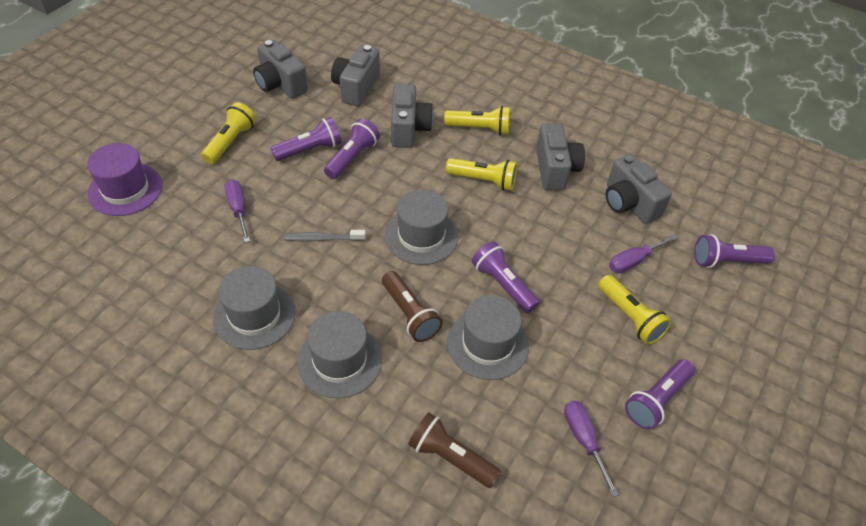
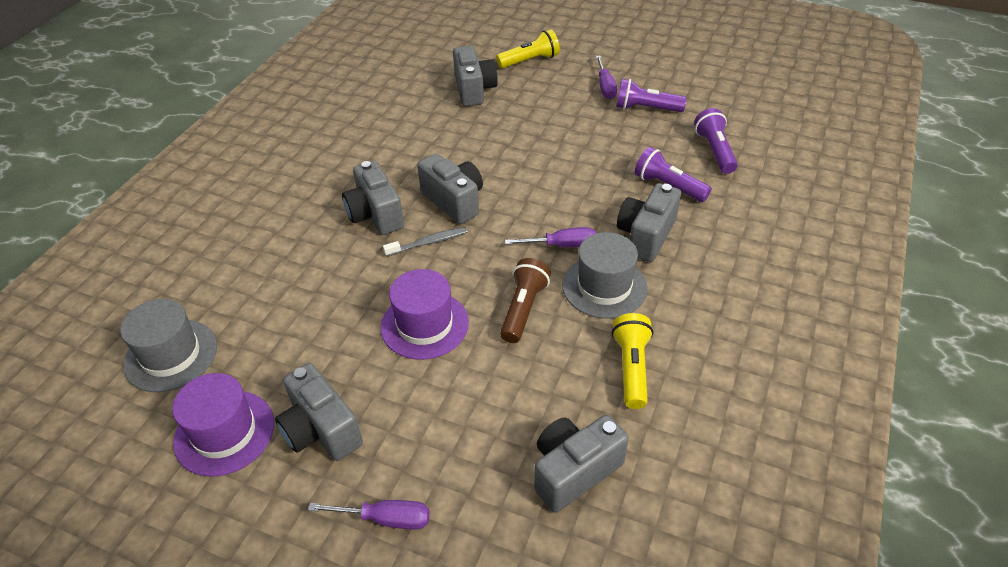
brown flashlight: [382,271,443,342] [408,412,501,488] = 2 -> [500,258,551,343] = 1
grey camera: [253,40,308,99] [331,45,380,106] [391,84,433,148] [536,123,585,190] [606,154,672,224] = 5 -> [275,363,363,461] [342,161,404,235] [417,154,483,224] [453,46,498,106] [534,415,629,513] [617,183,681,262] = 6
grey hat: [213,266,296,350] [297,311,382,398] [385,189,458,265] [447,295,529,380] = 4 -> [120,299,217,392] [562,232,648,319] = 2
purple flashlight: [271,117,342,161] [324,119,380,179] [472,241,539,313] [625,359,695,430] [694,234,775,268] = 5 -> [616,79,687,112] [635,147,712,202] [694,108,738,174] = 3
purple hat: [87,143,162,216] = 1 -> [172,373,274,477] [381,269,469,360] = 2
yellow flashlight: [201,102,256,164] [444,106,510,136] [446,158,517,191] [598,275,672,345] = 4 -> [496,29,560,68] [612,313,653,409] = 2

